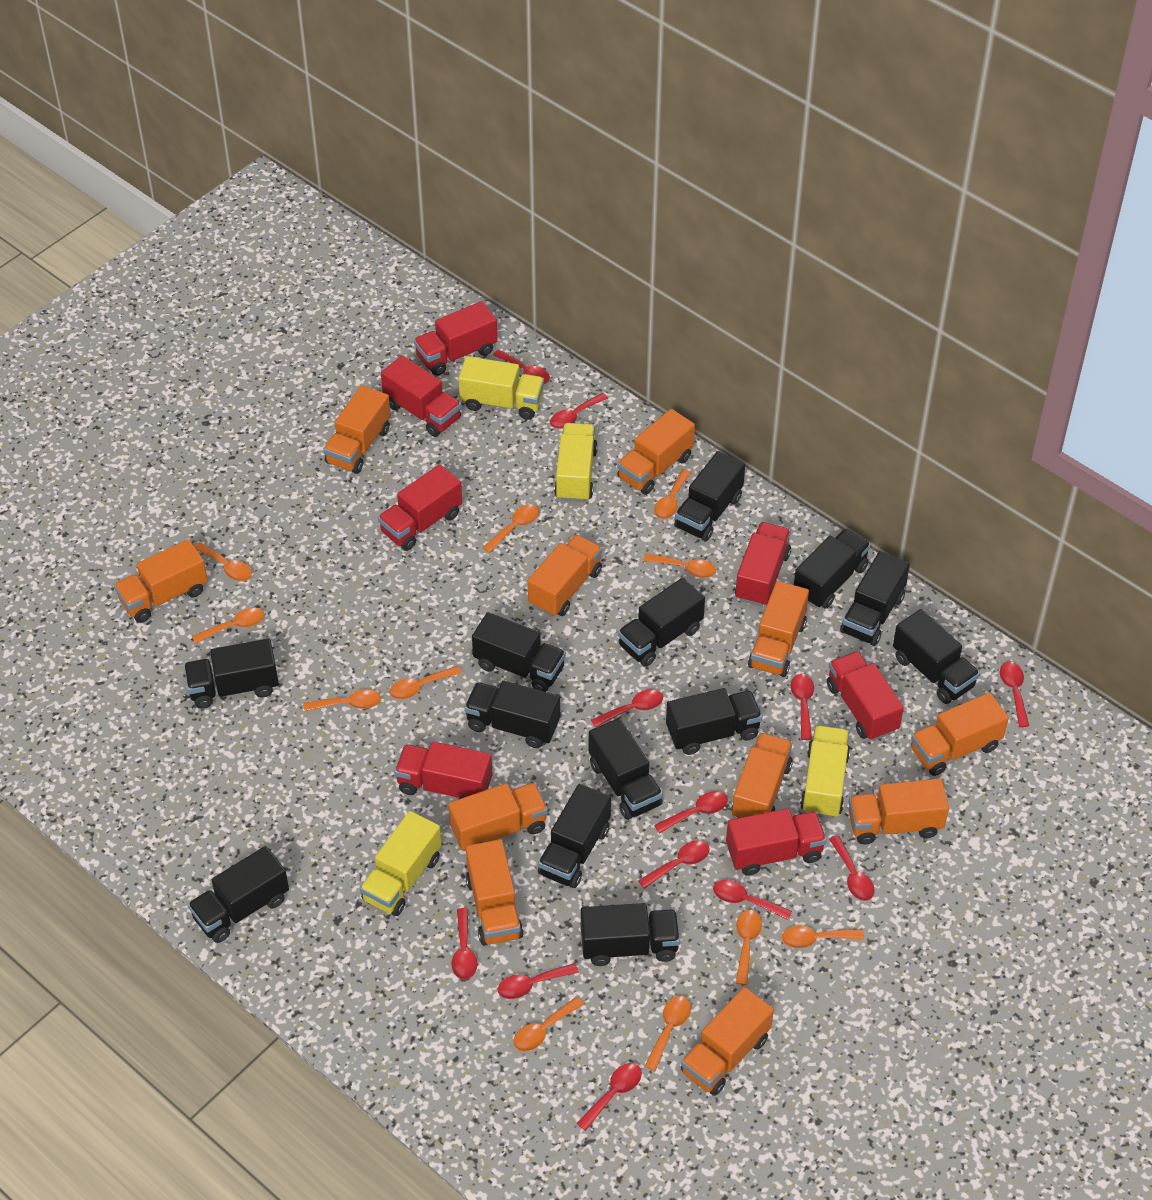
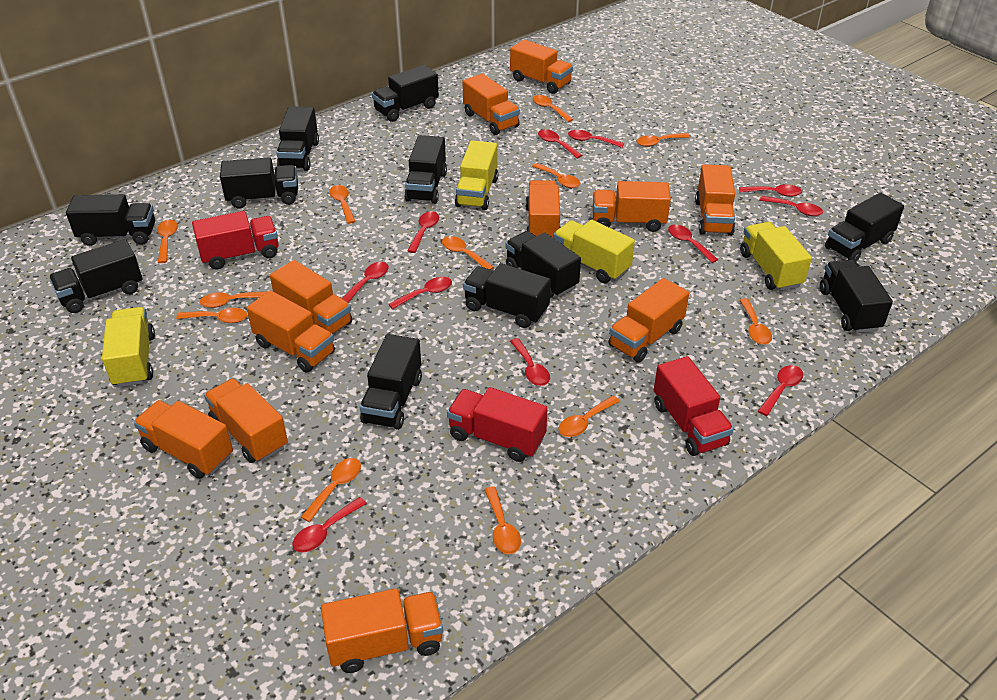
black truck: [184,639,279,709] [188,846,289,943] [464,681,560,748] [472,612,566,692] [538,784,611,888] [581,903,680,966] [589,718,663,820] [618,578,705,667] [666,688,762,755] [674,451,745,541] [794,529,871,609] [840,551,910,646] [893,609,980,704] = 13 -> [49,239,142,313] [66,194,155,246] [220,157,298,209] [276,107,319,171] [360,334,422,430] [372,65,439,122] [404,135,447,204] [463,263,551,328] [506,231,581,298] [820,260,893,333] [825,192,904,262] = 11
orange spoon: [192,607,264,644] [194,542,252,581] [304,689,381,711] [390,666,462,699] [483,504,539,553] [513,996,584,1052] [644,553,716,578] [645,996,691,1071] [654,469,691,519] [736,910,762,985] [782,926,864,948] = 11 -> [157,220,178,263] [176,308,247,323] [200,291,268,308] [301,458,361,522] [329,185,356,224] [442,236,494,270] [484,486,521,554] [532,163,580,188] [533,95,573,122] [558,396,620,437] [636,133,690,147] [740,298,772,345] = 12
red spoon: [451,908,477,980] [493,350,550,384] [498,963,579,999] [550,393,608,429] [577,1063,642,1131] [591,689,663,728] [638,840,709,889] [654,791,728,834] [713,880,792,920] [791,674,814,740] [829,836,875,901] [1000,662,1029,727] = 12 -> [292,497,367,552] [342,262,389,303] [389,277,452,309] [407,211,439,253] [510,338,550,386] [538,129,582,159] [568,130,624,148] [668,224,718,263] [739,185,802,197] [758,365,803,416] [760,196,823,216] = 11
red truck: [378,464,462,551] [381,356,461,437] [394,741,492,799] [414,301,498,376] [726,808,827,876] [735,522,791,607] [827,651,904,741] = 7 -> [192,211,278,270] [447,387,548,462] [654,356,734,456] = 3

